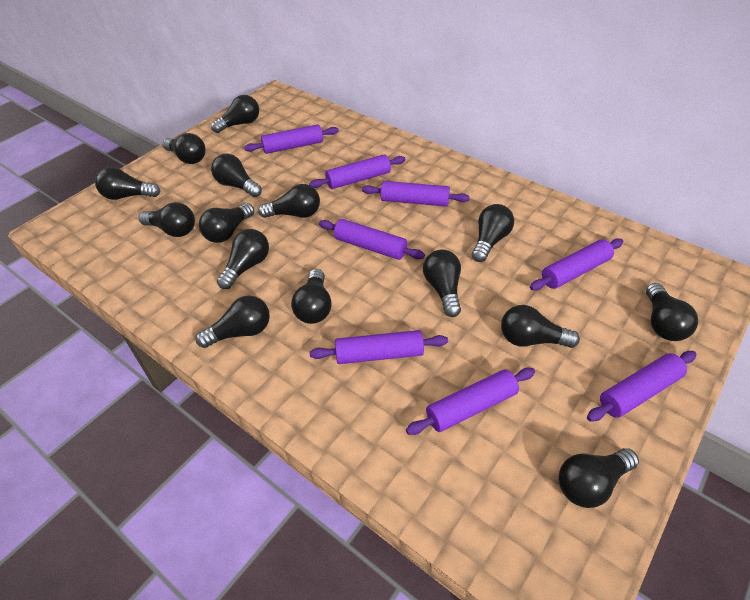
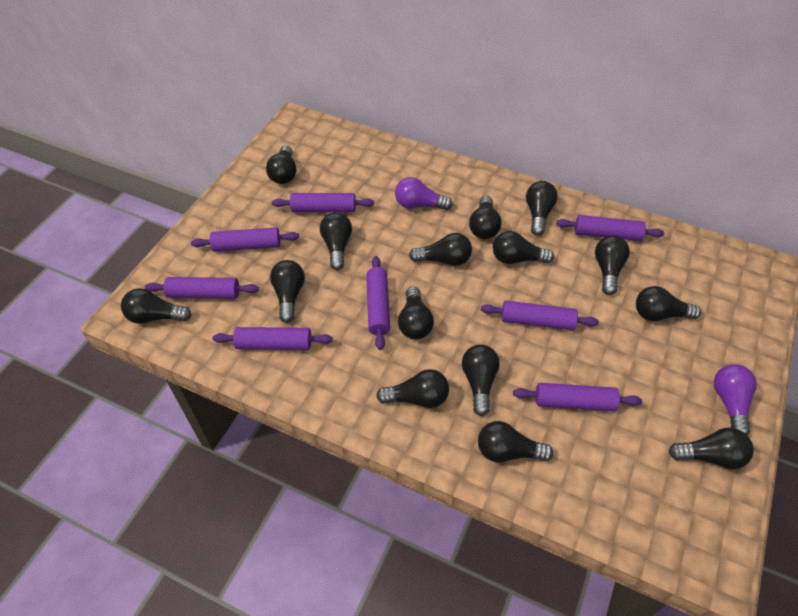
purple light bulb: none = 0 -> [395,177,453,210] [714,364,757,435] = 2

